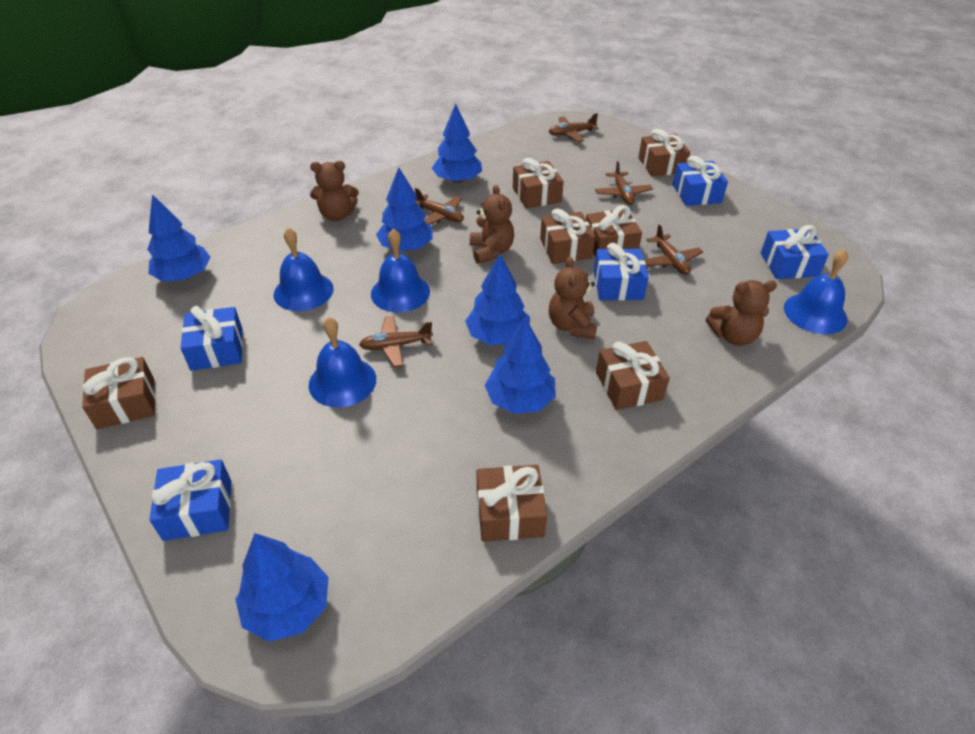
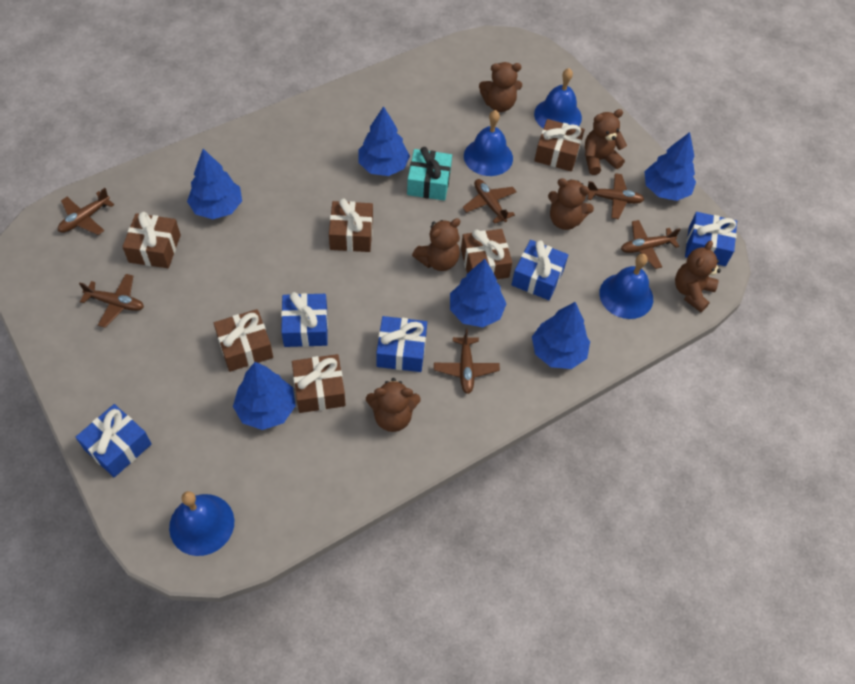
brown gift: [82,357,156,429] [477,465,547,542] [513,158,564,209] [540,208,595,264] [586,205,642,257] [596,341,670,410] [638,129,690,177] = 7 -> [122,212,181,268] [214,309,273,372] [292,354,346,413] [329,198,373,252] [461,229,512,279] [534,119,585,172] = 6
brown plane: [359,316,433,368] [415,188,464,225] [549,113,599,142] [595,161,653,205] [644,224,703,275] = 5 -> [58,188,114,235] [79,274,144,328] [434,328,500,394] [462,179,517,224] [588,173,644,219] [621,220,681,269] = 6
brown teddy bear: [310,161,359,221] [470,185,514,264] [549,256,597,339] [706,280,777,346] = 4 -> [366,378,421,432] [412,218,460,271] [479,62,522,112] [548,178,594,230] [585,109,627,175] [675,241,721,312] = 6
turquoise gift: none = 0 -> [407,147,452,201] = 1

